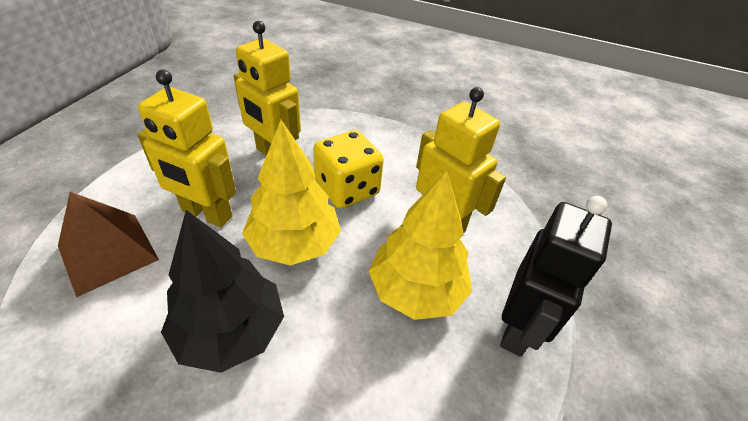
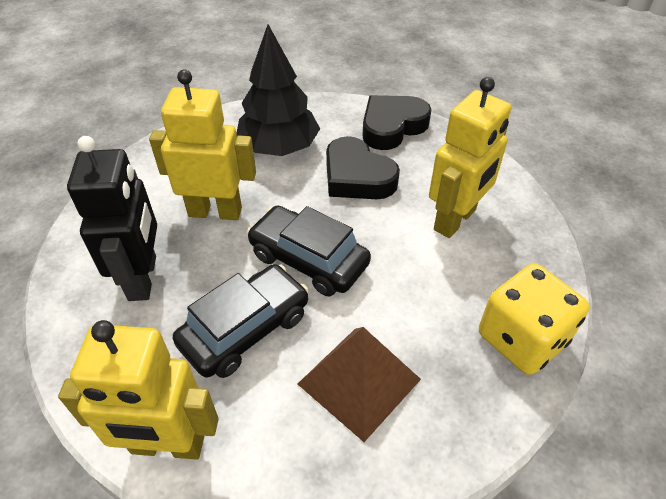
black car: none = 0 -> [173,264,309,378] [247,205,371,296] = 2
black heart: none = 0 -> [326,136,400,199] [362,95,431,150] = 2
yellow tree: [242,120,341,266] [369,171,472,320] = 2 -> none = 0

